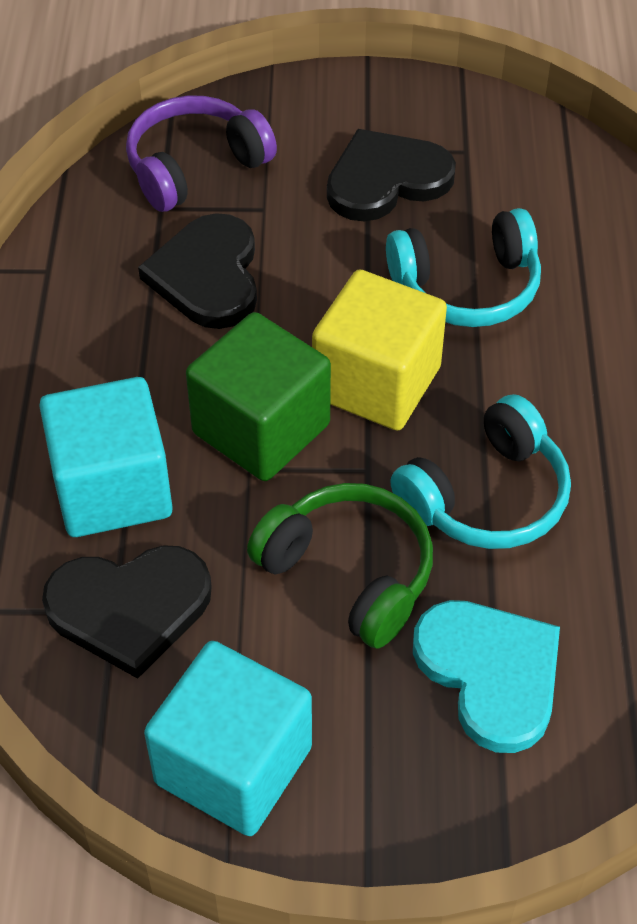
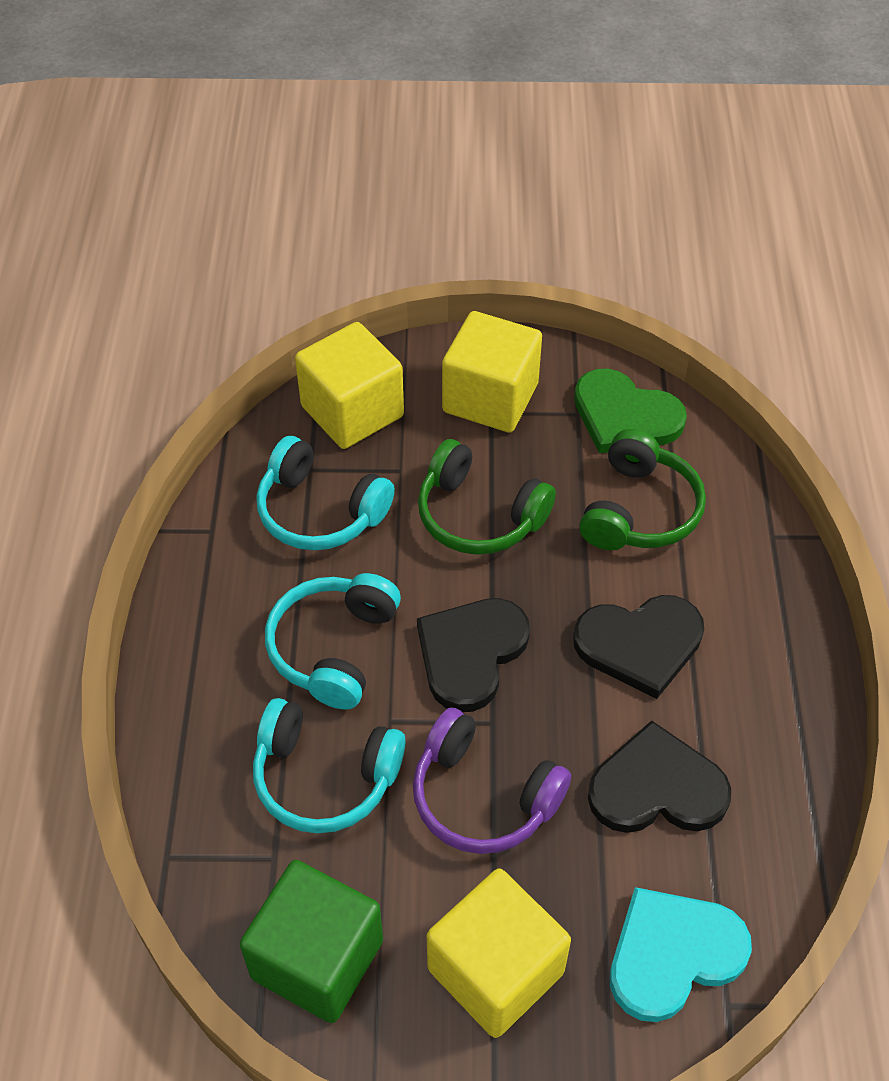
green headphones: [247,483,433,648] = 1 -> [418,439,556,555] [579,429,706,550] = 2
green heart: none = 0 -> [574,368,687,454] = 1
turquoise cube: [39,377,173,537] [144,641,312,836] = 2 -> none = 0
turquoise headphones: [386,208,541,327] [390,394,571,549] = 2 -> [253,698,405,833] [257,436,395,550] [265,573,401,710] = 3
yellow cube: [312,269,447,431] = 1 -> [295,322,404,449] [427,869,571,1038] [442,311,542,433] = 3

